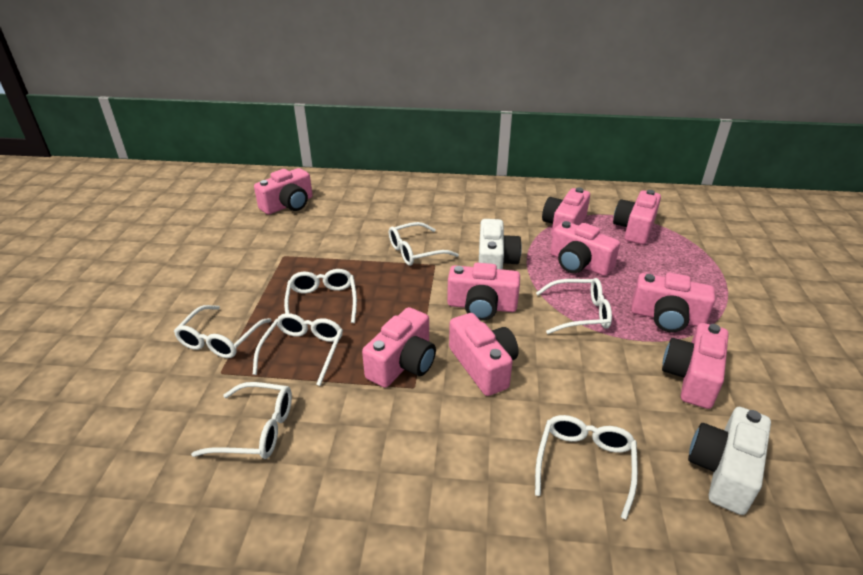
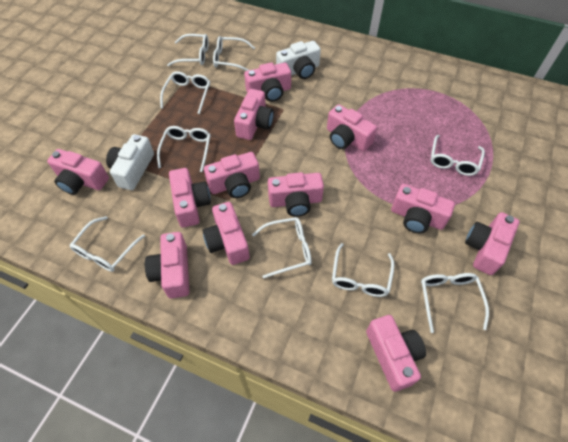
pink camera: [254,168,313,215] [362,307,436,388] [447,263,520,321] [449,313,518,396] [542,187,590,237] [550,221,620,276] [613,190,661,245] [631,273,715,332] [662,323,729,409] = 9 -> [47,149,109,195] [145,232,189,298] [169,168,211,228] [203,202,250,265] [204,152,260,198] [234,89,274,140] [244,63,291,102] [268,172,324,217] [327,104,377,152] [366,315,426,392] [391,184,455,233] [465,212,519,275] = 12
white glasses: [174,305,272,358] [191,382,292,459] [252,313,343,386] [284,269,357,323] [389,222,459,266] [535,415,638,520] [536,278,612,334] = 7 -> [69,216,145,272] [157,126,211,172] [160,71,210,114] [167,34,209,66] [213,36,255,71] [252,217,312,279] [332,243,395,297] [421,273,489,333] [431,135,485,176] = 9

